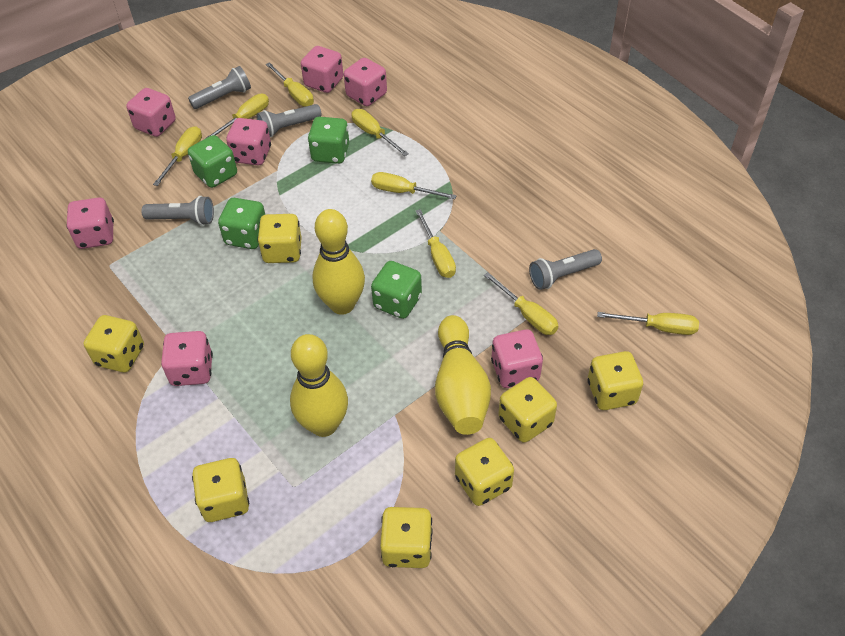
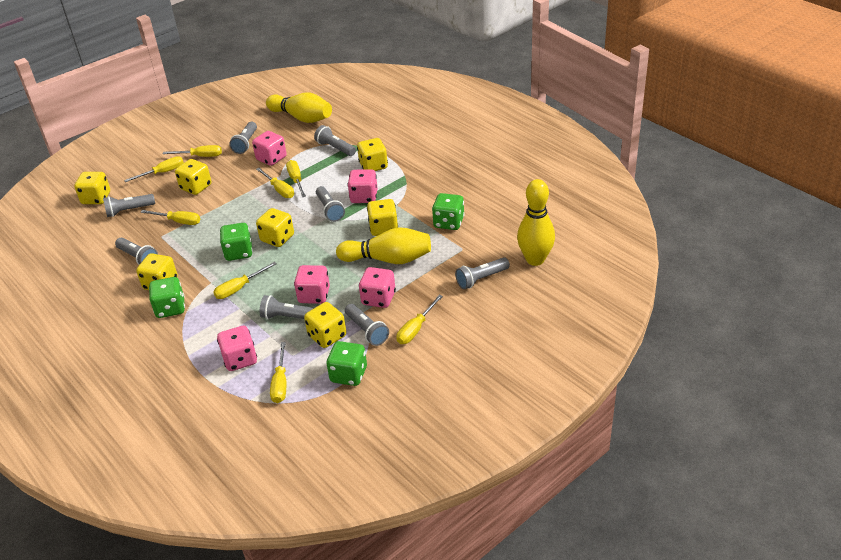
grey flashlight: [141,196,214,225] [188,66,251,109] [256,104,322,137] [529,249,602,290] = 4 -> [103,194,155,217] [115,238,158,265] [229,122,257,154] [260,295,314,319] [314,125,356,156] [316,186,345,222] [345,304,389,346] [455,257,510,289] = 8
pink dice: [66,198,114,249] [126,88,176,137] [161,331,213,386] [226,118,271,165] [301,46,344,93] [344,58,387,106] [491,329,543,388] = 7 -> [217,326,257,371] [252,131,287,166] [294,265,330,304] [347,169,378,203] [359,267,396,308] = 5

